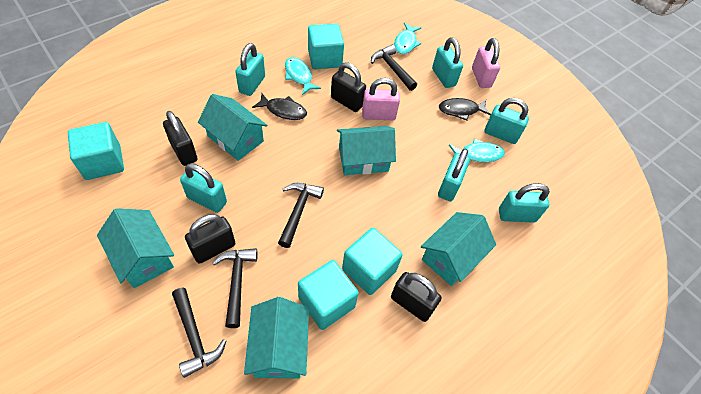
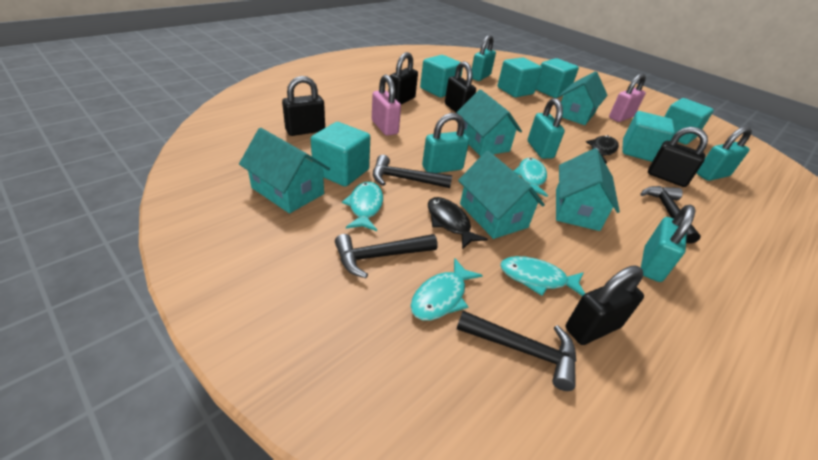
black padlock: [163,111,198,166] [185,214,235,264] [331,62,366,112] [391,272,442,322] = 4 -> [282,76,325,136] [388,52,418,104] [445,61,476,112] [565,265,644,345] [648,127,708,187] = 5
turquoise cube: [68,122,124,180] [298,260,359,330] [308,24,344,69] [342,228,403,295] = 4 -> [311,122,370,187] [420,55,463,97] [498,57,542,97] [536,58,579,98] [622,111,675,162] [664,98,714,145] = 6
turquoise fish: [285,57,321,95] [394,23,421,54] [449,139,505,163] = 3 -> [342,182,383,231] [410,258,483,320] [500,256,585,296] [514,158,548,197] = 4
turquoise padlock: [180,163,227,213] [235,43,265,96] [432,37,463,88] [438,148,470,201] [484,98,529,144] [499,183,550,223] = 6 -> [422,113,469,173] [472,35,496,81] [528,98,565,159] [641,205,696,282] [697,126,752,181] = 5

